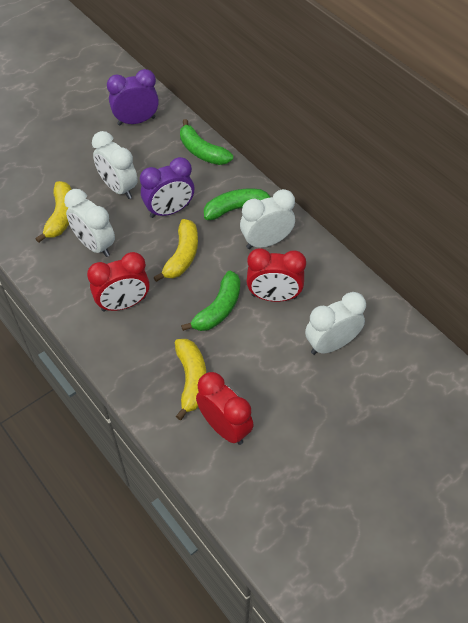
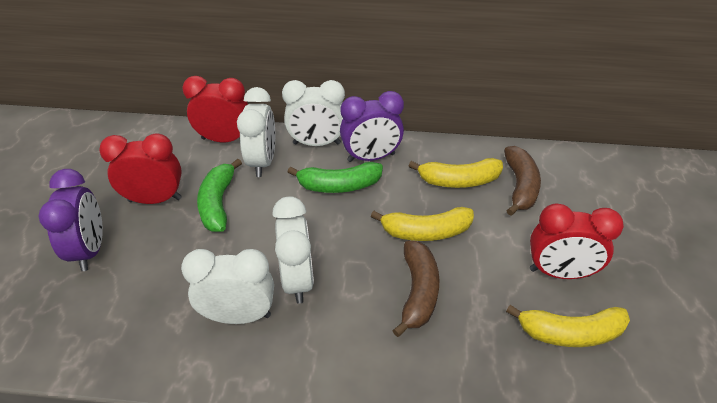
brown banana: none = 0 -> [392,241,440,337] [504,146,541,216] = 2
green banana: [180,119,233,165] [181,271,240,331] [204,189,270,220] = 3 -> [197,159,242,232] [288,162,383,193] = 2

